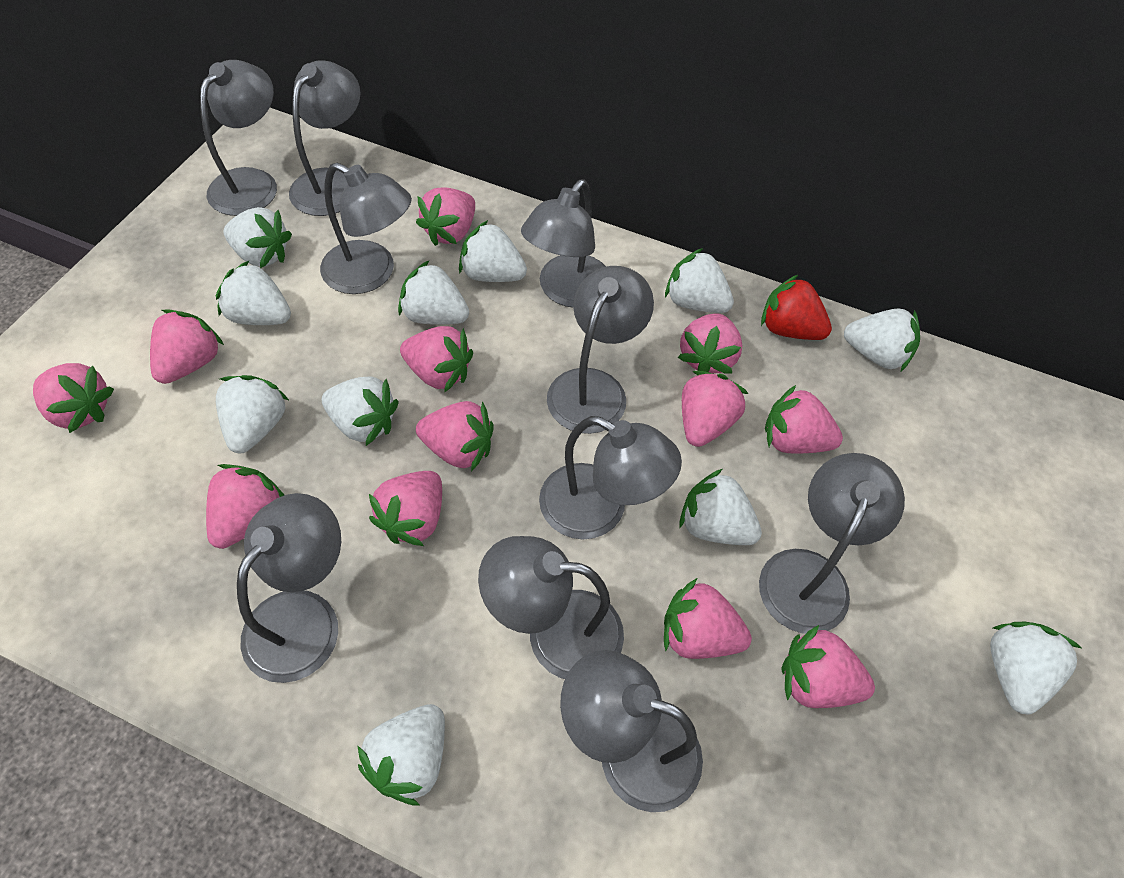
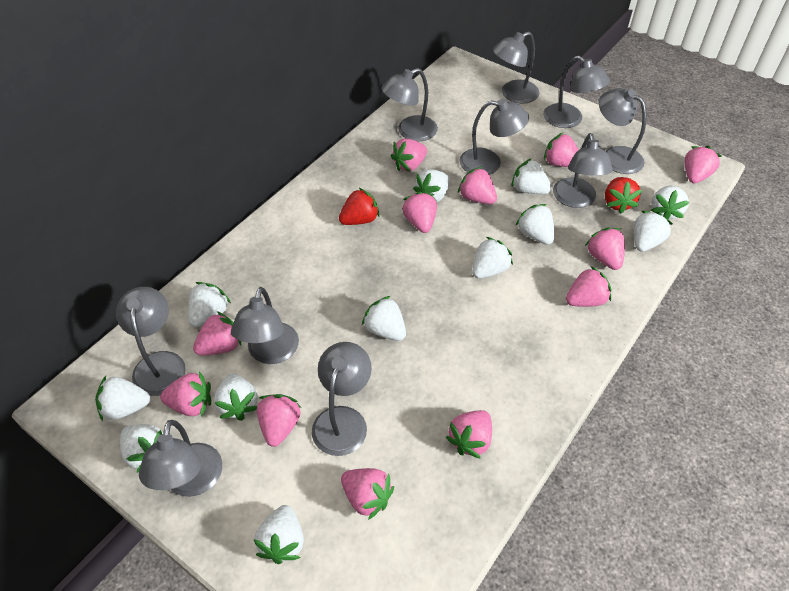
red strawberry: [761,275,832,340] = 1 -> [339,188,380,225] [605,177,642,214] = 2
white strawberry: [216,260,291,325] [216,375,289,453] [223,207,292,268] [322,377,398,446] [357,704,445,806] [398,261,469,325] [459,220,527,282] [665,248,734,313] [679,469,762,545] [844,309,920,371] [990,622,1081,714] = 11 -> [95,376,150,421] [120,424,163,473] [188,282,231,327] [214,374,258,421] [253,505,304,564] [362,296,406,341] [413,169,450,202] [472,237,513,279] [512,158,552,194] [515,204,554,245] [634,211,673,252] [651,186,689,219] = 12

